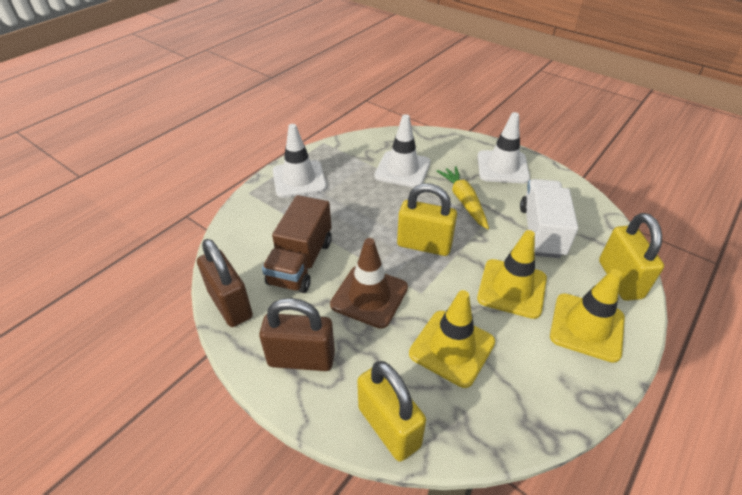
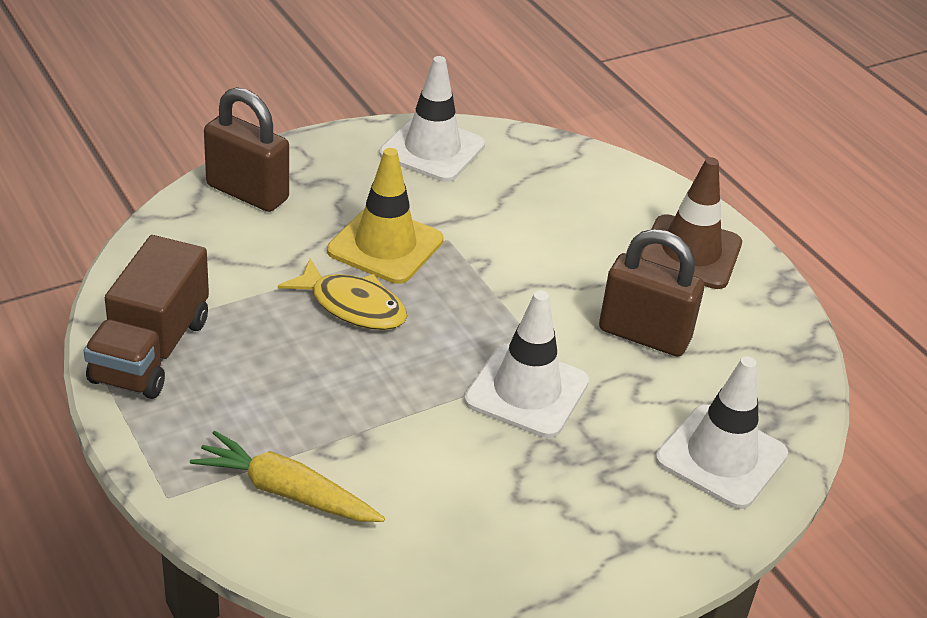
white truck: [520,179,578,258] = 1 -> none = 0
yellow fish: none = 0 -> [278,258,407,330] = 1
yellow padlock: [357,361,426,462] [397,183,457,256] [599,213,664,301] = 3 -> none = 0
yellow traffic cone: [409,290,495,388] [477,230,547,319] [550,269,625,363] = 3 -> [327,148,443,284] = 1

